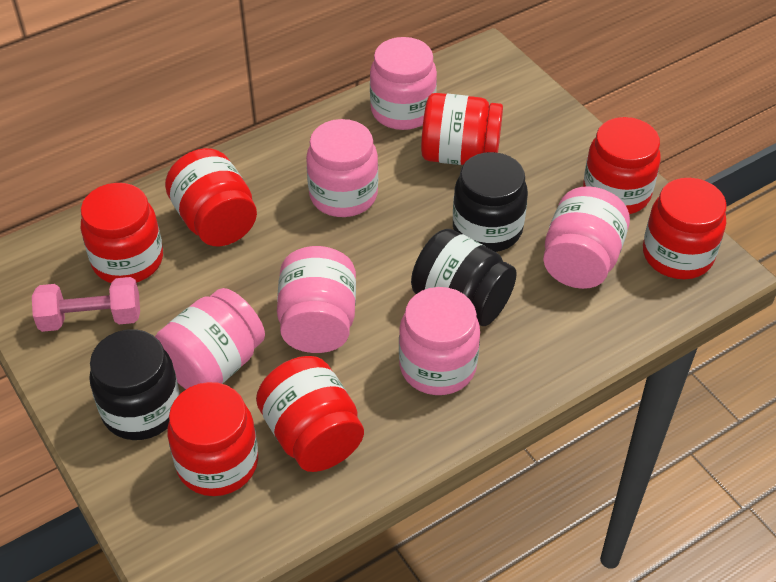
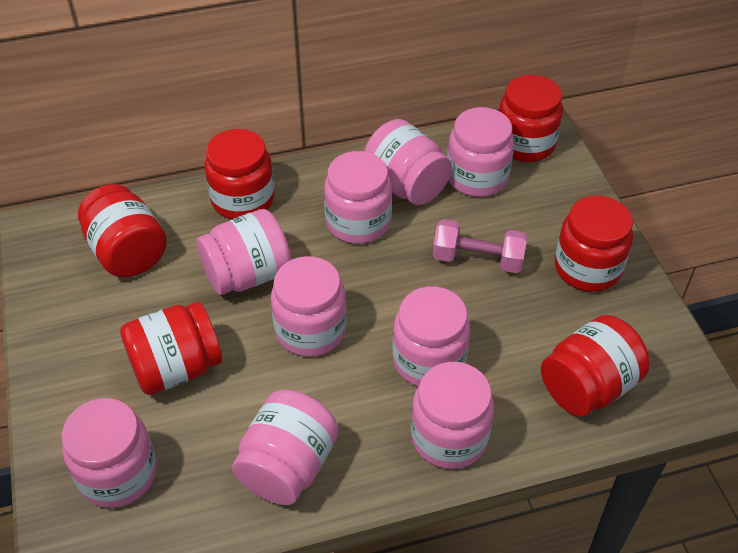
black jar: [89,329,180,440] [411,229,517,326] [453,152,528,252] = 3 -> none = 0
pink jar: [155,288,265,389] [277,246,356,353] [306,119,378,217] [370,37,437,130] [399,287,480,395] [543,186,630,289] = 6 -> [62,398,157,508] [196,209,291,295] [232,390,339,505] [271,256,347,357] [324,151,392,244] [364,119,452,205] [392,286,470,387] [411,362,494,469] [447,107,514,197] = 9
red jar: [81,183,163,283] [165,148,257,246] [167,382,258,496] [256,356,364,472] [421,93,503,165] [583,117,661,214] [643,178,726,279] = 7 -> [78,184,167,277] [120,302,222,395] [205,129,274,219] [499,75,563,162] [541,315,650,416] [555,196,633,292] = 6

